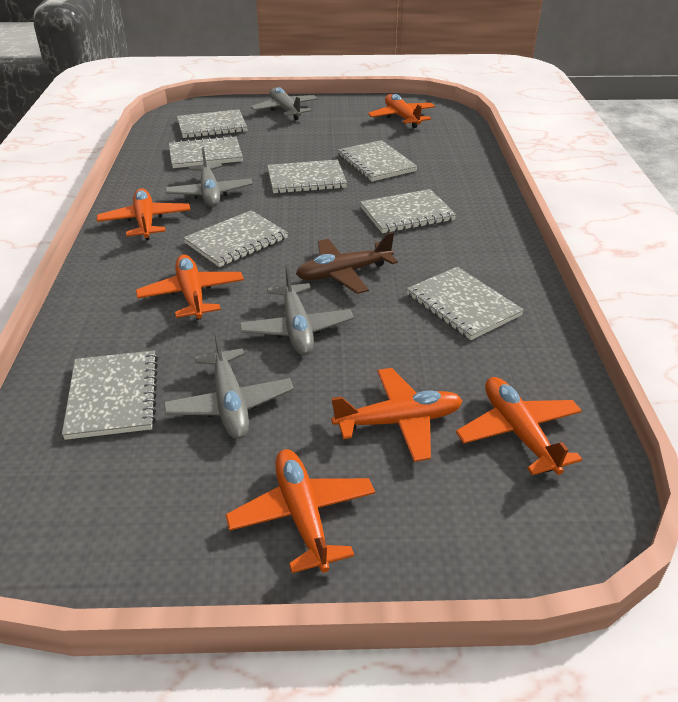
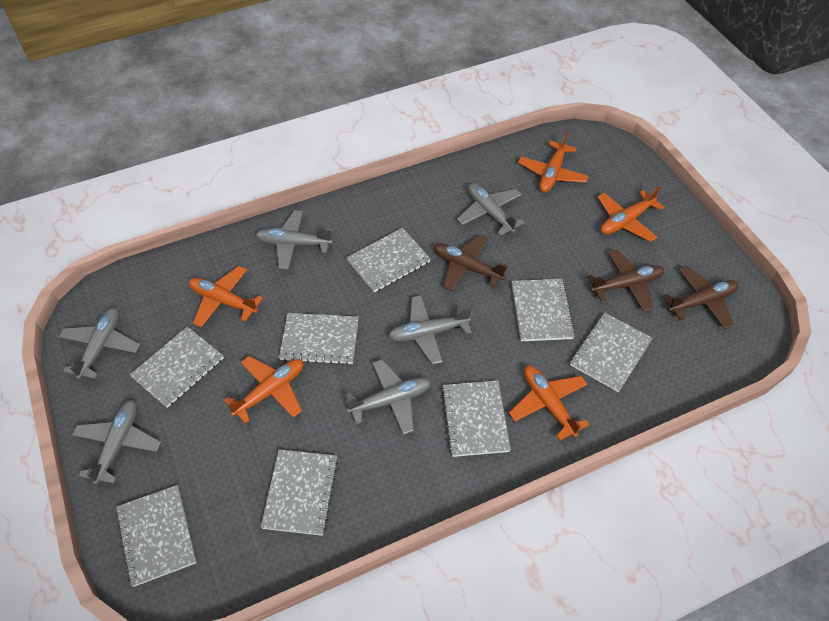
brown plane: [296,232,398,294] = 1 -> [434,234,509,291] [587,249,664,312] [663,266,739,329] = 3
grey plane: [164,330,294,439] [165,147,253,207] [240,265,354,355] [251,87,318,120] = 4 -> [59,308,140,380] [72,400,161,485] [255,210,333,270] [345,359,431,435] [388,295,472,365] [457,183,525,236] = 6
orange plane: [97,188,190,240] [136,255,244,320] [225,449,375,573] [331,368,463,462] [368,94,435,128] [456,377,582,475] = 6 -> [189,266,263,327] [224,356,303,424] [509,365,589,441] [518,132,589,192] [598,186,665,242] = 5

